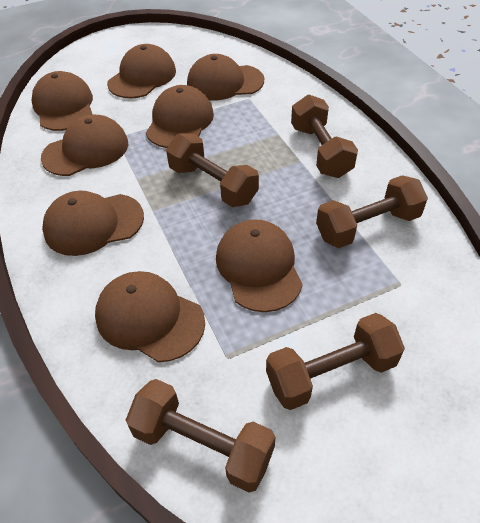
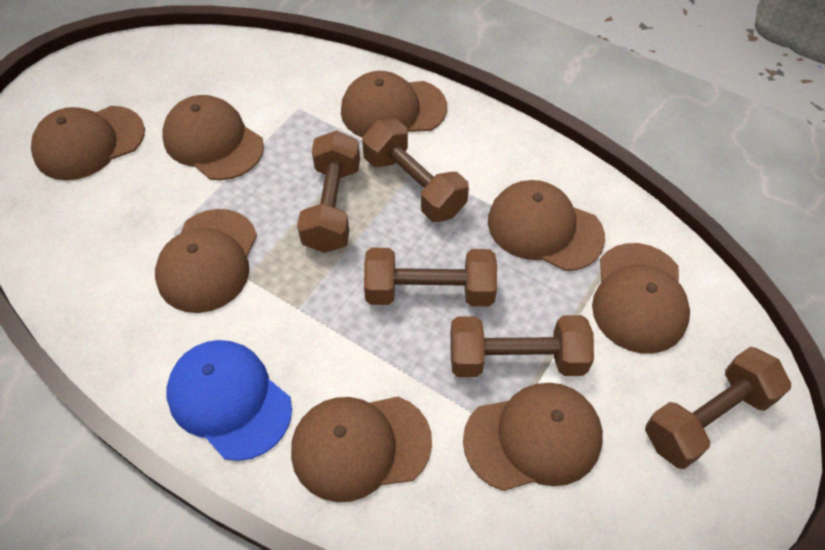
blue cap: none = 0 -> [167,340,292,461] = 1

